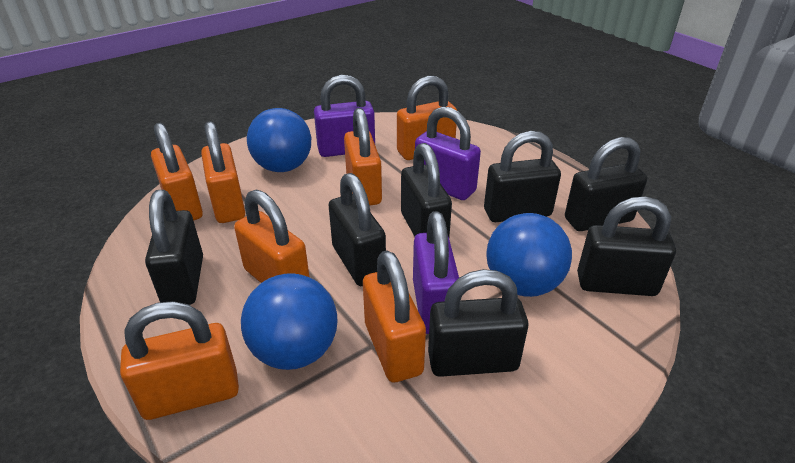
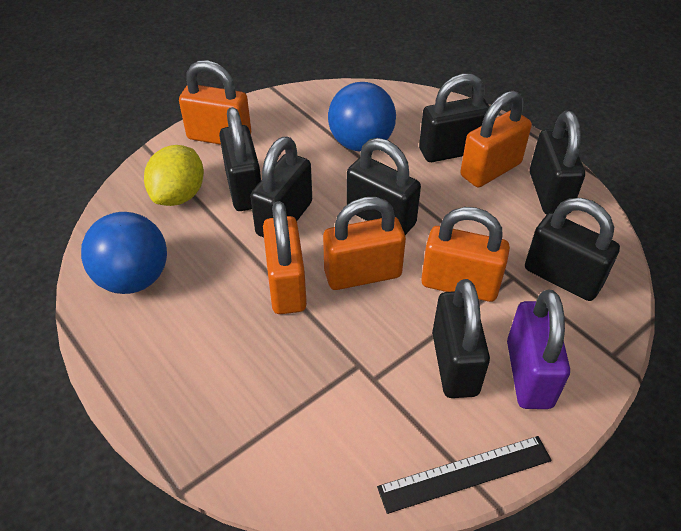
black ruler: none = 0 -> [377,436,552,514] = 1
blue ball: [241,273,337,370] [247,108,311,172] [487,213,572,297] = 3 -> [81,212,167,294] [328,82,396,152] = 2
orange padlock: [120,301,239,420] [151,123,203,221] [201,121,245,223] [234,190,309,283] [344,108,382,205] [363,250,426,382] [397,76,457,160] = 7 -> [179,60,251,145] [263,201,307,314] [323,197,406,290] [421,207,510,302] [460,91,532,187] = 5
purple padlock: [314,75,375,157] [413,211,459,334] [415,106,481,200] = 3 -> [507,290,570,409] = 1
yellow lemon: none = 0 -> [144,145,204,206] = 1

